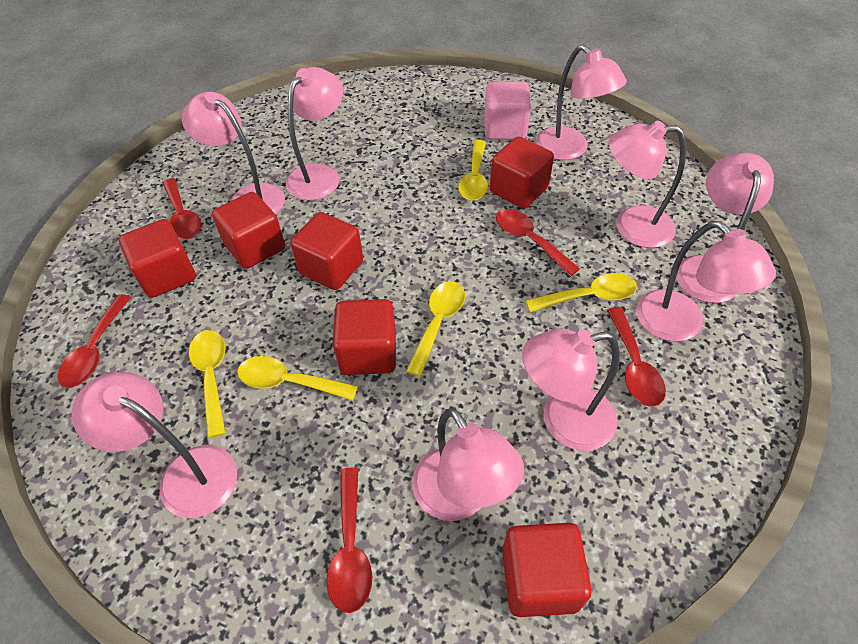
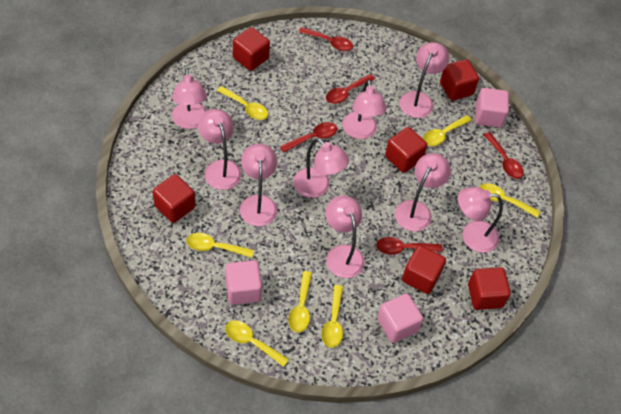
pink cube: [484,81,531,140] = 1 -> [226,260,262,305] [377,294,423,343] [475,88,509,128] = 3
yellow spoon: [189,330,225,438] [237,356,358,400] [406,281,465,377] [458,140,488,201] [526,273,637,312] = 5 -> [186,233,254,258] [217,86,268,120] [225,321,289,367] [288,271,312,332] [321,285,343,348] [423,115,472,146] [479,183,540,218] = 7

